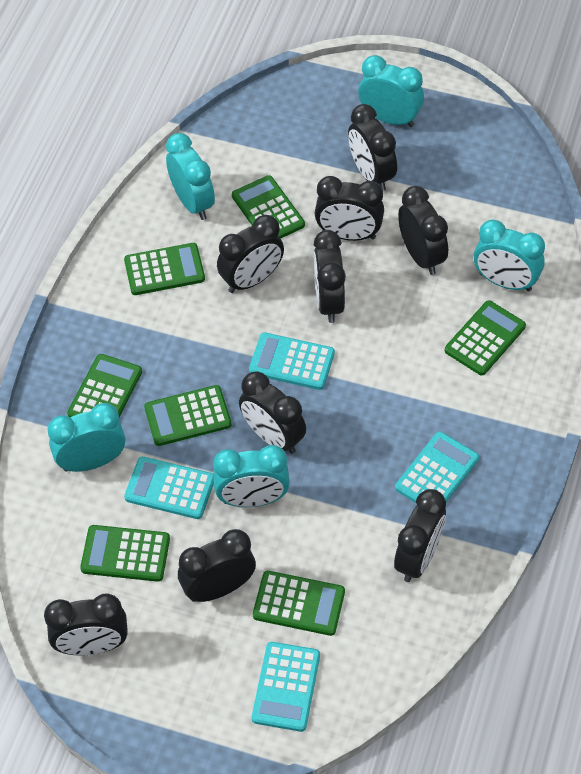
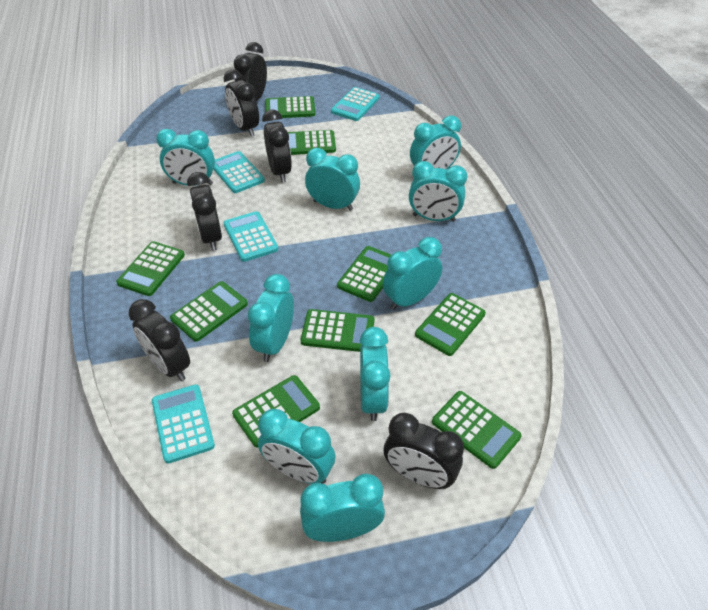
black clock: [44,593,128,655] [178,529,256,602] [217,215,284,293] [239,371,306,454] [314,230,346,323] [315,176,384,241] [348,104,397,191] [394,489,446,582] [398,186,448,275] = 9 -> [128,299,190,381] [187,172,222,251] [224,69,259,136] [234,42,267,101] [262,109,292,183] [384,413,464,489] = 6
green calculator: [67,354,142,417] [80,525,170,582] [124,243,205,295] [144,385,231,446] [232,175,305,239] [253,571,345,636] [445,300,526,375] = 7 -> [116,241,185,296] [170,281,248,342] [232,375,320,448] [265,96,315,118] [288,130,336,155] [301,309,374,352] [337,246,391,302] [415,293,486,356] [432,391,521,469] = 9
turquoise clock: [48,403,125,472] [166,133,215,220] [213,445,290,507] [358,55,424,127] [474,219,545,292] = 5 -> [156,129,215,186] [248,274,294,362] [258,409,336,484] [300,473,385,542] [305,148,360,211] [360,327,391,421] [383,237,442,310] [409,161,467,222] [410,115,461,169] = 9

